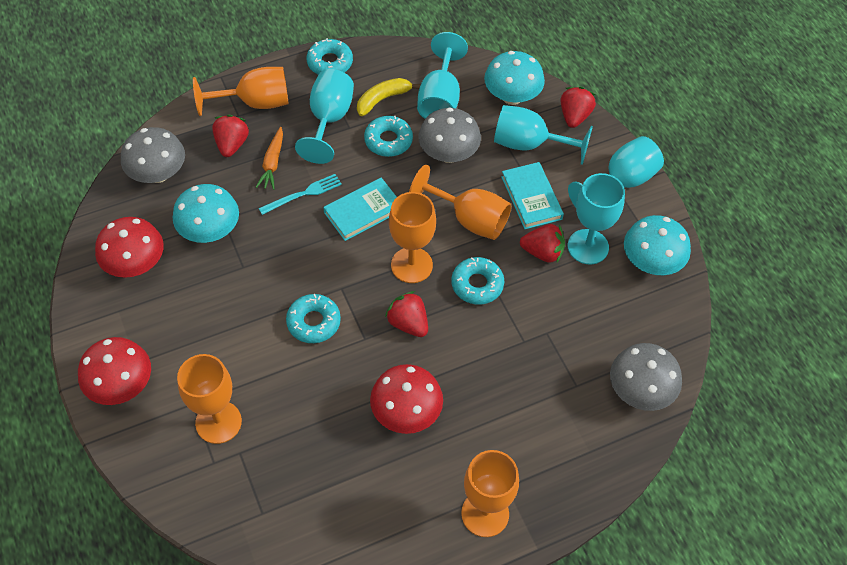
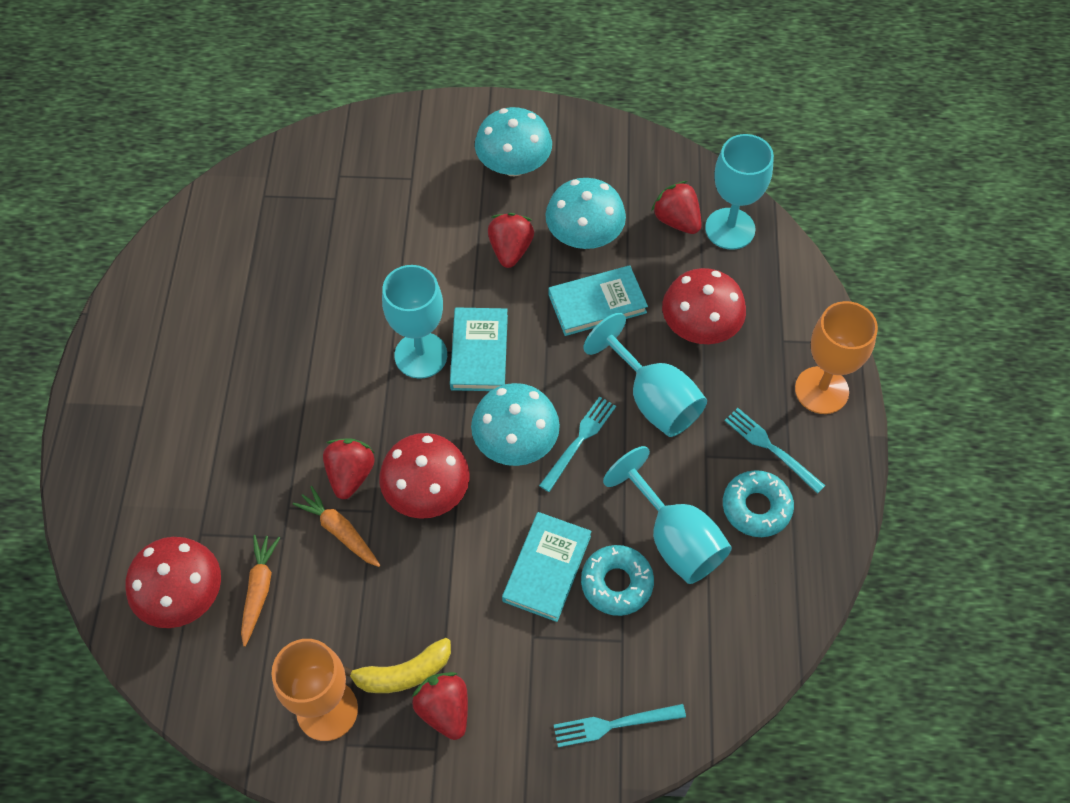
grey mushroom: [121,127,185,183] [418,107,481,163] [610,343,682,411] = 3 -> none = 0
orange carrot: [256,127,283,190] = 1 -> [241,535,280,647] [292,486,380,567] = 2
orange goblet: [177,354,242,444] [193,67,289,116] [389,192,436,283] [409,165,511,240] [461,450,519,537] = 5 -> [271,639,358,741] [795,301,878,414] = 2
turquoise book: [323,178,397,241] [501,162,564,229] = 2 -> [450,307,508,391] [502,512,591,622] [548,265,648,336] = 3
turquoise donut: [286,294,341,343] [307,38,353,75] [364,116,413,157] [451,257,504,305] = 4 -> [581,545,654,616] [723,470,794,537] = 2
turquoise fork: [259,174,342,215] = 1 -> [539,396,616,492] [554,704,686,747] [725,408,825,494] = 3
turquoise goblet: [295,69,354,164] [417,32,468,119] [494,105,593,165] [568,136,664,207] [568,173,625,264] = 5 -> [382,265,447,379] [584,313,707,437] [603,446,732,584] [705,134,774,250] = 4

